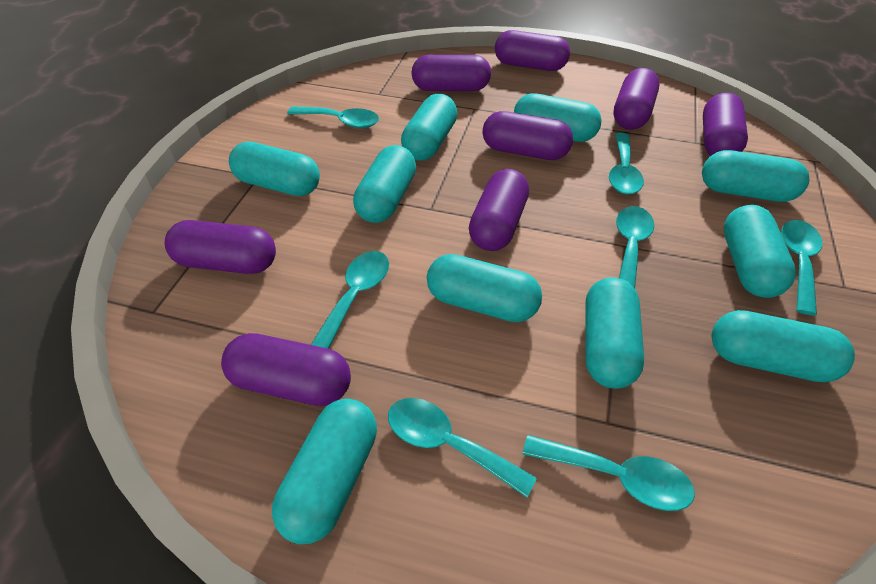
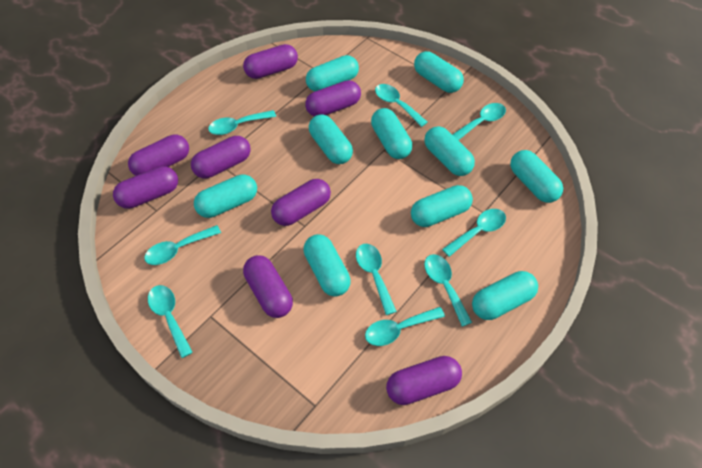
turquoise spoon: [287,106,379,128] [311,251,389,349] [388,398,537,498] [522,435,695,511] [609,133,644,194] [616,206,654,289] [781,220,822,315] = 7 -> [144,225,221,265] [148,285,193,358] [208,110,276,135] [356,244,397,315] [365,307,445,346] [375,84,428,127] [424,254,472,327] [442,209,506,257] [452,103,506,140] = 9

